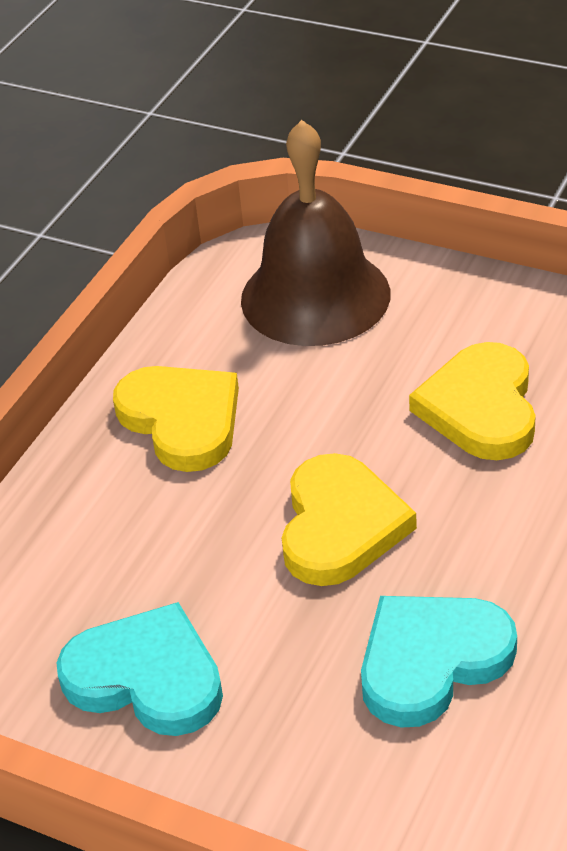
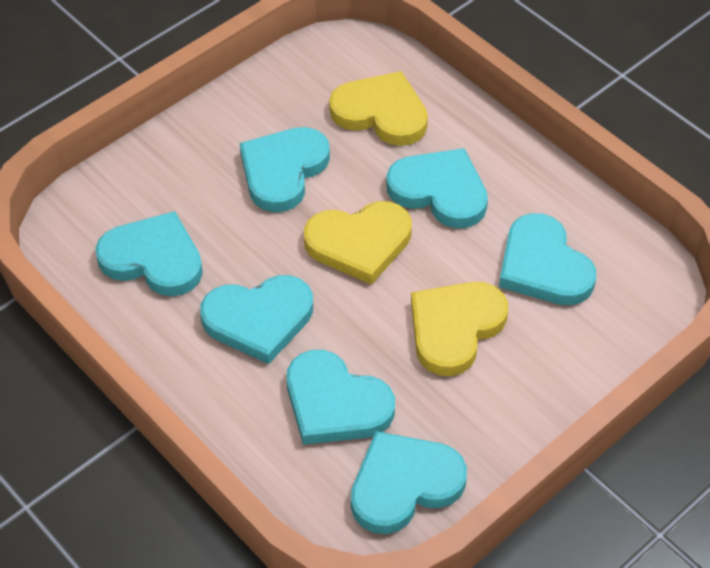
brown bell: [241,120,390,346] = 1 -> none = 0
turquoise heart: [57,602,223,736] [361,596,517,728] = 2 -> [95,211,203,296] [200,275,313,364] [239,127,330,212] [287,350,395,445] [351,431,467,534] [386,148,488,228] [499,213,596,306] = 7

